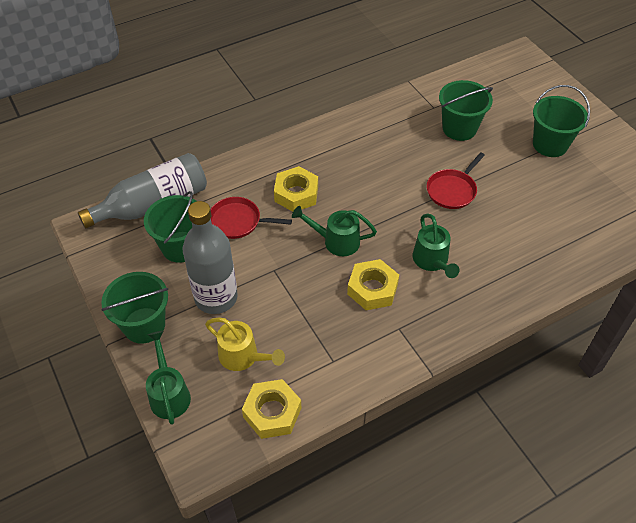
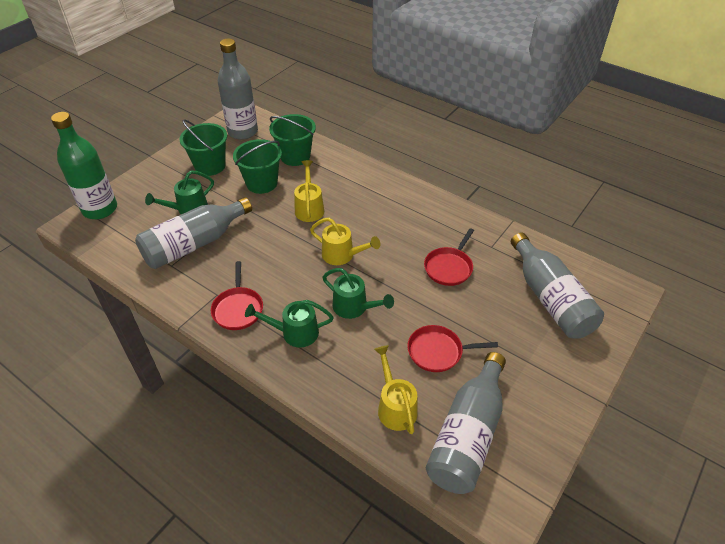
green bottle: none = 0 -> [51,112,117,219] = 1
green bucket: [101,272,168,344] [144,191,196,263] [439,80,493,141] [533,85,590,157] = 4 -> [180,119,227,176] [233,139,282,194] [269,114,316,166] = 3
grey bottle: [78,153,207,229] [183,201,238,314] = 2 -> [135,197,252,269] [218,39,258,140] [426,352,506,494] [511,232,604,339] = 4
red pan: [211,197,292,239] [427,152,485,209] = 2 -> [211,261,263,330] [407,325,498,372] [424,228,474,286] = 3
yellow nut: [242,379,301,439] [274,166,318,212] [347,259,399,310] = 3 -> none = 0
yellow watering can: [205,317,285,371] = 1 -> [294,160,324,222] [310,218,380,265] [374,345,417,434] = 3

